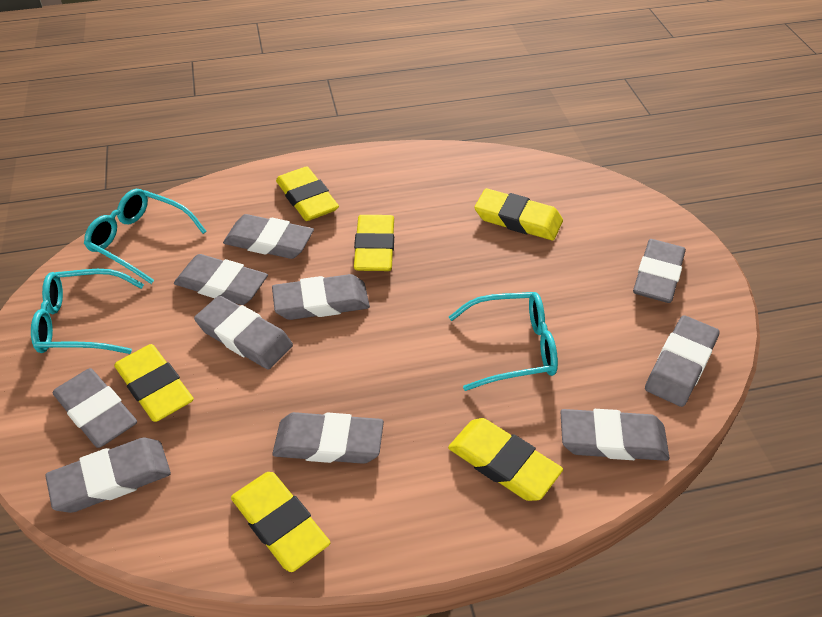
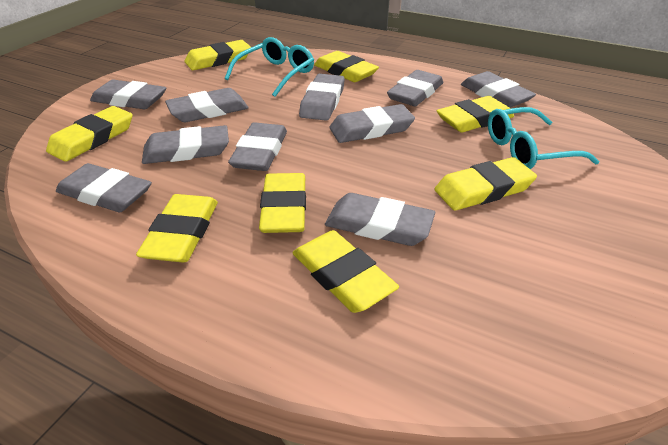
turquoise glasses: [31,269,144,354] [84,189,207,284] [449,292,558,391] = 3 -> [225,37,314,97] [488,107,599,169] = 2
yellow eraser: [114,344,194,422] [231,472,330,572] [276,166,339,221] [354,215,394,271] [448,418,563,501] [474,188,563,240] = 6 -> [46,106,133,162] [136,194,218,263] [184,40,251,70] [259,173,306,233] [292,230,399,313] [314,51,379,82] [434,157,537,211] [436,96,514,133] = 8

